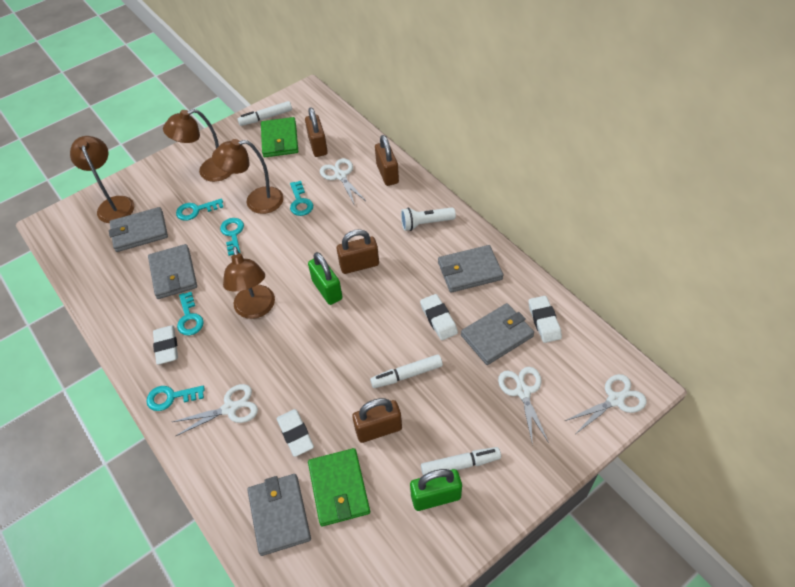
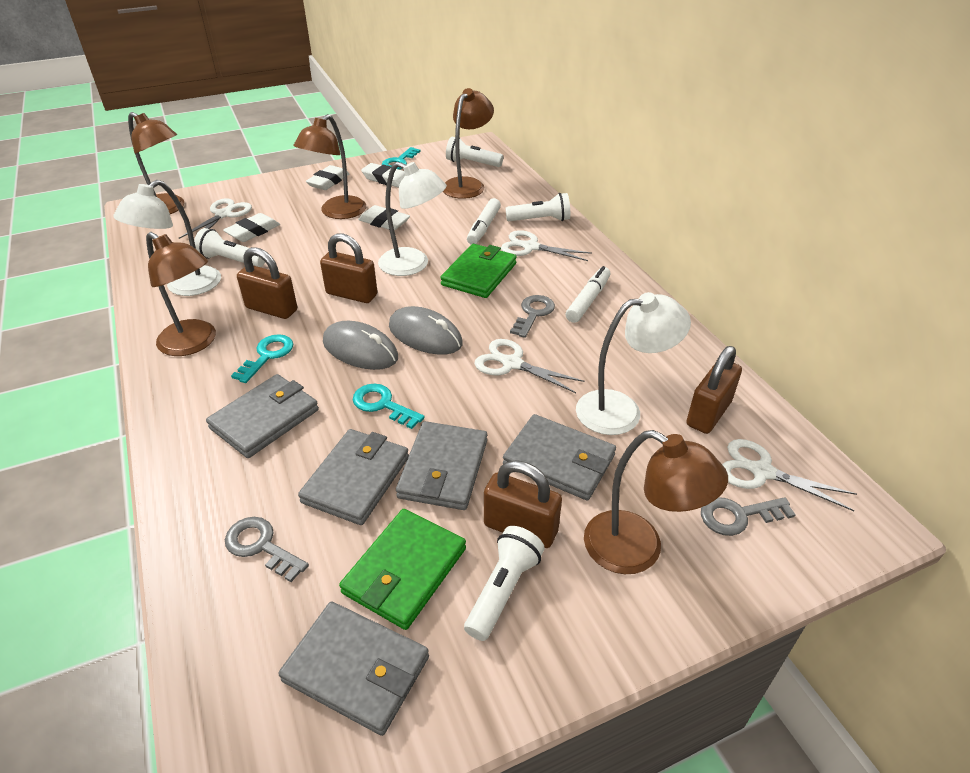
brown lamp: [70,136,134,223] [163,109,232,182] [212,139,284,214] [223,246,275,319] = 4 -> [128,112,184,214] [146,232,216,356] [294,114,366,219] [443,88,494,199] [584,430,728,574] = 5
green padlock: [308,252,343,305] [410,469,462,511] = 2 -> none = 0
grey key: none = 0 -> [225,517,309,582] [510,295,555,338] [701,497,796,536] = 3
grey mouse: none = 0 -> [323,321,398,370] [389,306,463,355] = 2
turquoise key: [146,386,205,411] [176,198,223,221] [177,292,204,336] [220,218,244,256] [290,181,313,216] = 5 -> [231,334,294,383] [353,384,425,429] [382,147,421,170] = 3
white flashlight: [401,207,456,231] = 1 -> [194,228,265,267] [446,137,503,167] [464,526,545,641] [505,193,570,221] = 4
white lamp: none = 0 -> [113,180,221,296] [378,162,447,276] [576,292,691,435] = 3
white marker: [238,101,292,126] [370,354,443,388] [421,447,501,475] = 3 -> [467,198,501,244] [566,266,610,323] = 2

